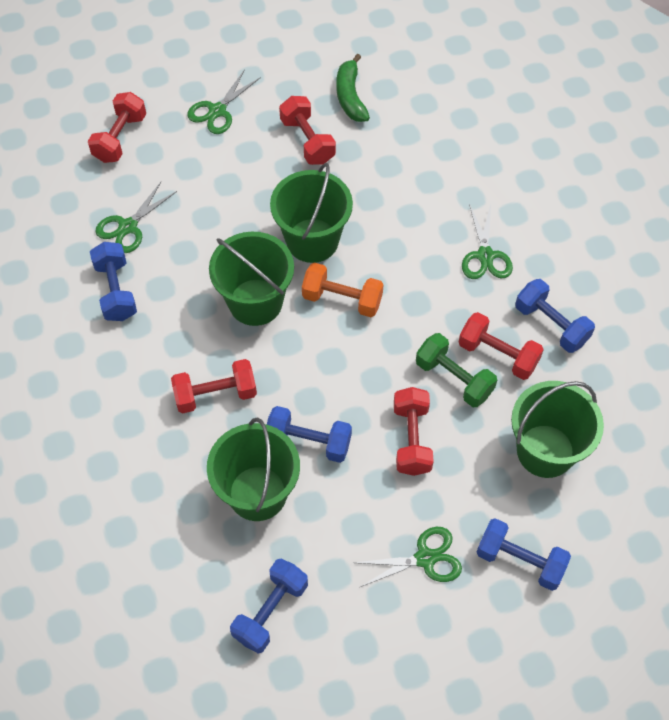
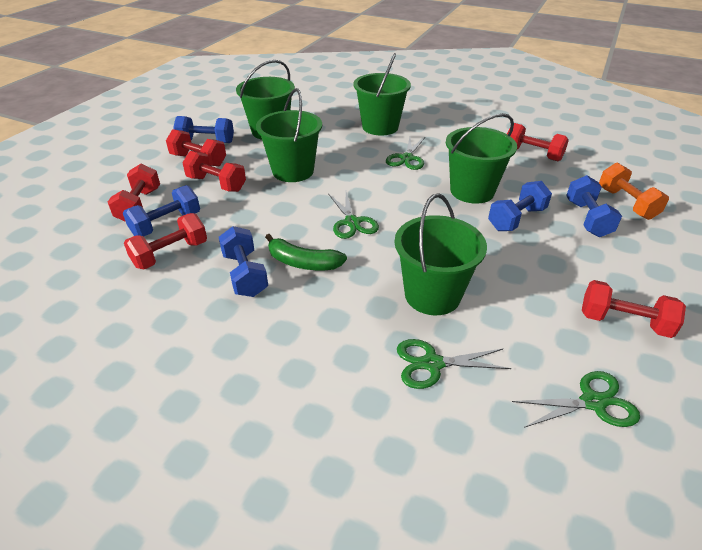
green bucket: [207,418,300,521] [209,232,294,326] [270,163,353,263] [511,381,604,478] = 4 -> [236,60,295,140] [256,88,322,182] [353,53,411,136] [394,193,487,315] [446,113,517,204] = 5
green dumbbell: [416,333,497,407] = 1 -> none = 0
red dumbbell: [88,92,146,163] [171,359,257,414] [279,96,336,165] [394,387,434,476] [459,312,544,380] = 5 -> [108,164,160,222] [124,213,207,269] [166,129,226,166] [182,151,246,192] [507,123,569,161] [582,280,686,338] = 6

